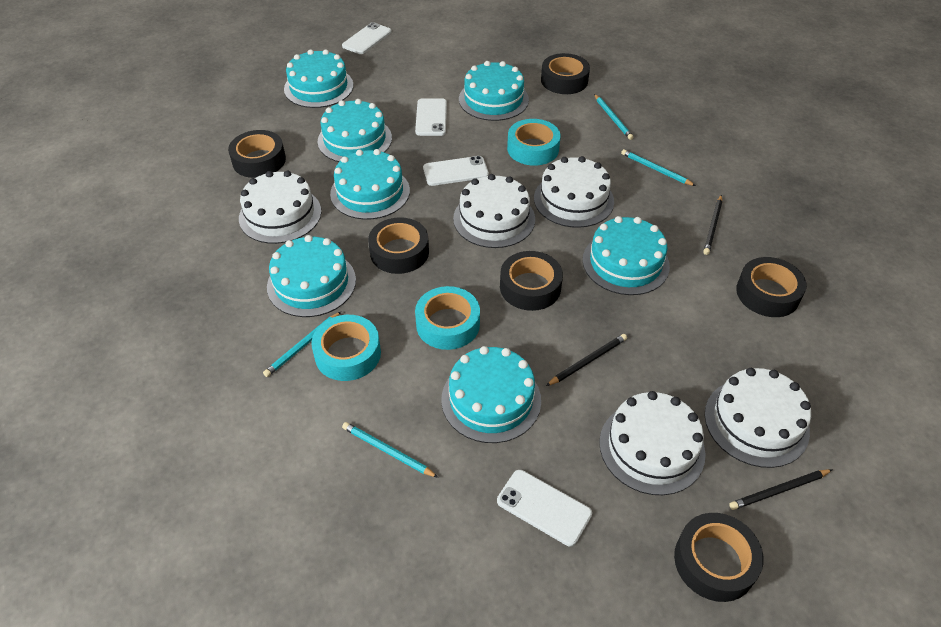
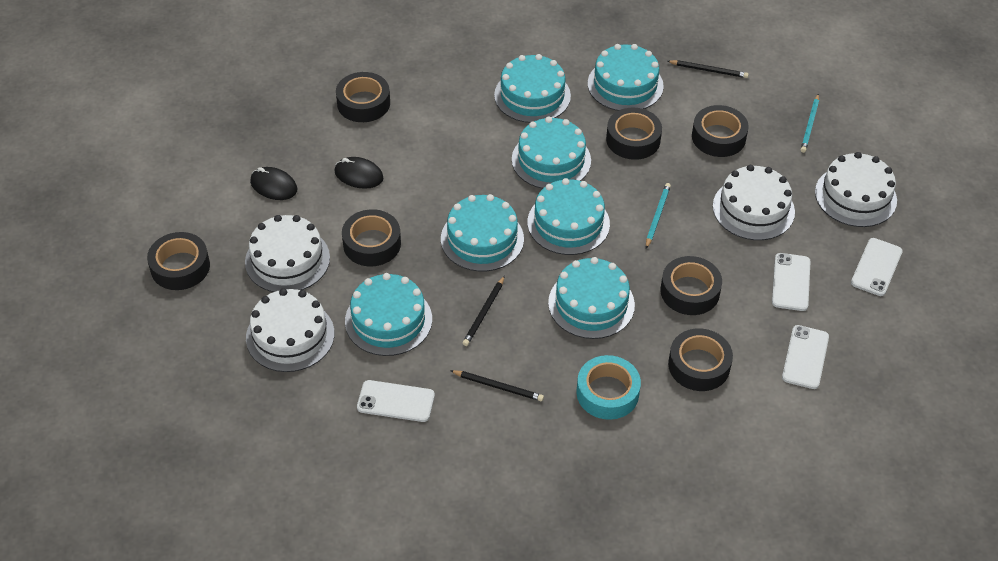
black mouse: none = 0 -> [250,167,297,200] [334,157,384,189] = 2
black tape: [228,130,286,178] [368,217,429,274] [500,251,563,311] [541,53,590,94] [674,513,764,602] [736,257,807,317] = 6 -> [147,232,210,290] [336,72,390,122] [342,209,401,266] [606,107,662,160] [660,256,722,315] [668,328,733,391] [692,105,749,157] = 7
turquoise pencil: [263,312,341,377] [342,422,438,478] [594,94,633,140] [621,149,696,186] = 4 -> [646,183,671,249] [801,94,819,153] = 2
turquoise tape: [311,315,381,381] [415,286,480,350] [507,119,561,166] = 3 -> [577,355,641,420] = 1
white cake: [239,171,321,244] [453,174,535,248] [534,156,614,228] [599,391,706,495] [705,368,811,468] = 5 -> [245,215,330,292] [246,288,334,372] [713,165,795,240] [815,152,897,227] = 4

